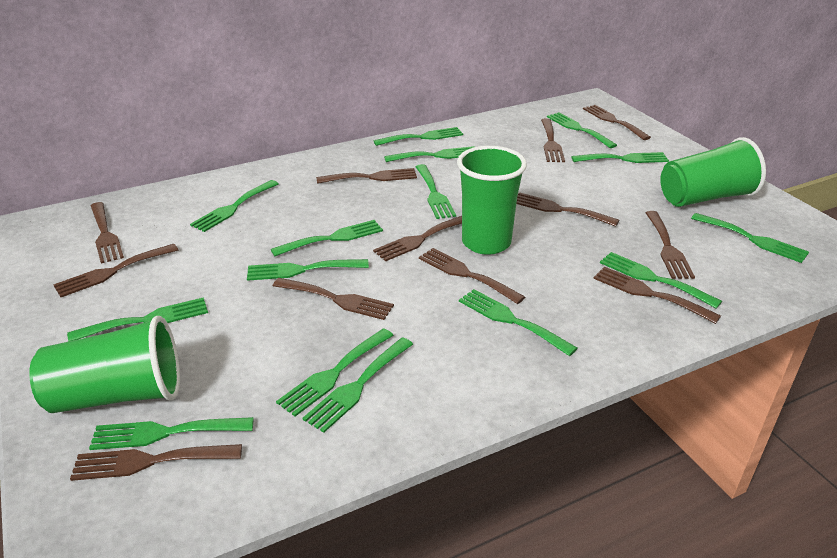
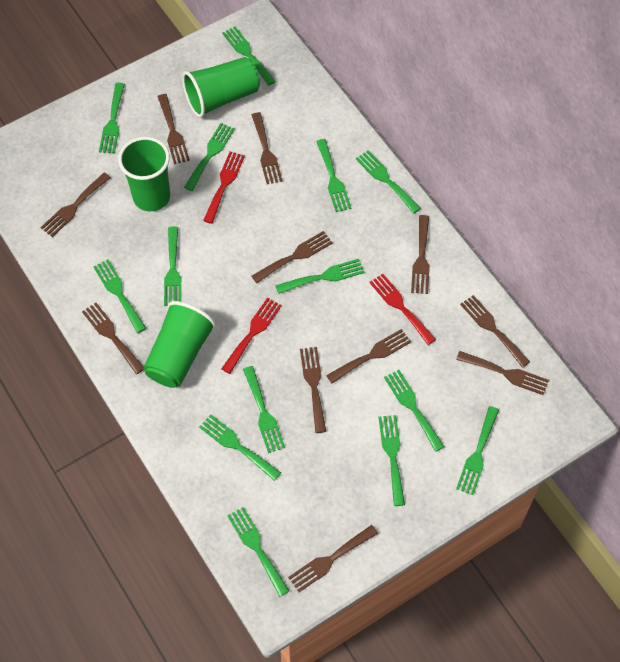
brown fork: [53,244,178,297] [70,444,242,481] [91,202,124,263] [273,278,394,320] [316,168,417,184] [373,216,462,261] [419,248,525,304] [516,192,619,227] [541,118,565,162] [583,105,651,140] [593,267,721,324] [646,211,695,279] = 12 -> [40,173,111,237] [82,303,144,374] [157,94,190,164] [252,112,283,184] [252,231,333,283] [288,525,378,592] [300,347,326,433] [326,329,411,383] [411,215,430,294] [456,351,549,395] [460,295,530,368] = 11
green fork: [67,297,208,342] [89,417,254,450] [190,180,279,232] [247,259,369,281] [271,220,383,256] [276,328,394,416] [302,337,413,433] [374,127,463,146] [384,146,475,162] [416,164,456,219] [459,289,578,356] [547,112,617,148] [571,152,669,163] [600,252,722,309] [691,213,809,263] = 15 -> [93,259,147,333] [99,83,125,154] [164,226,181,306] [184,123,235,191] [199,415,281,481] [222,26,276,86] [227,507,289,597] [243,366,285,453] [275,259,365,294] [316,139,352,212] [356,151,421,214] [379,415,405,506] [384,370,445,452] [456,406,499,495] = 14
red fork: none = 0 -> [203,151,245,224] [221,298,282,374] [369,273,436,345] = 3

